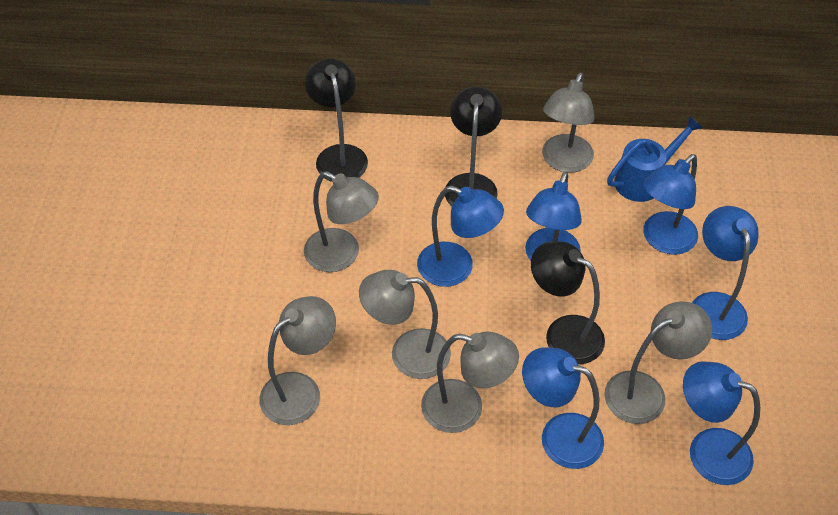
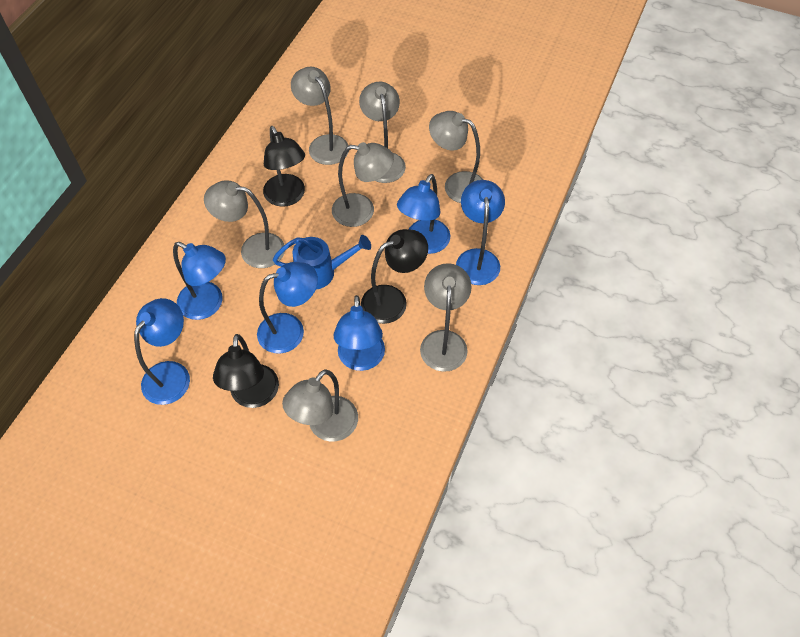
grey lamp: [260,296,336,425] [304,171,379,272] [359,270,451,379] [421,332,519,433] [542,72,595,173] [604,302,712,424] = 6 -> [204,180,285,268] [282,369,358,442] [291,67,349,165] [332,142,394,227] [359,82,406,183] [420,263,472,372] [429,111,483,203] = 7

